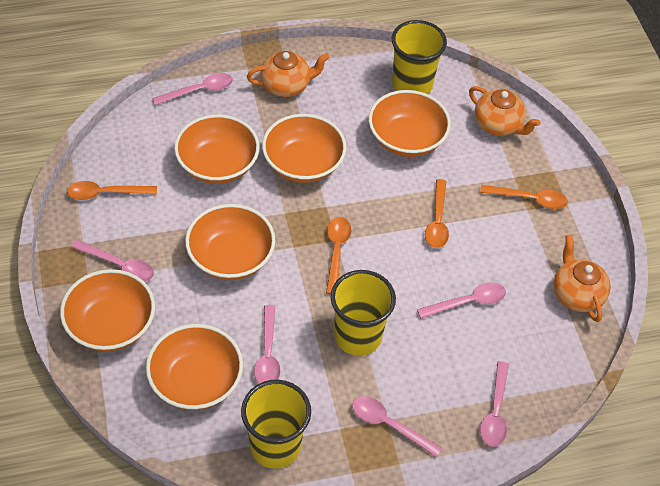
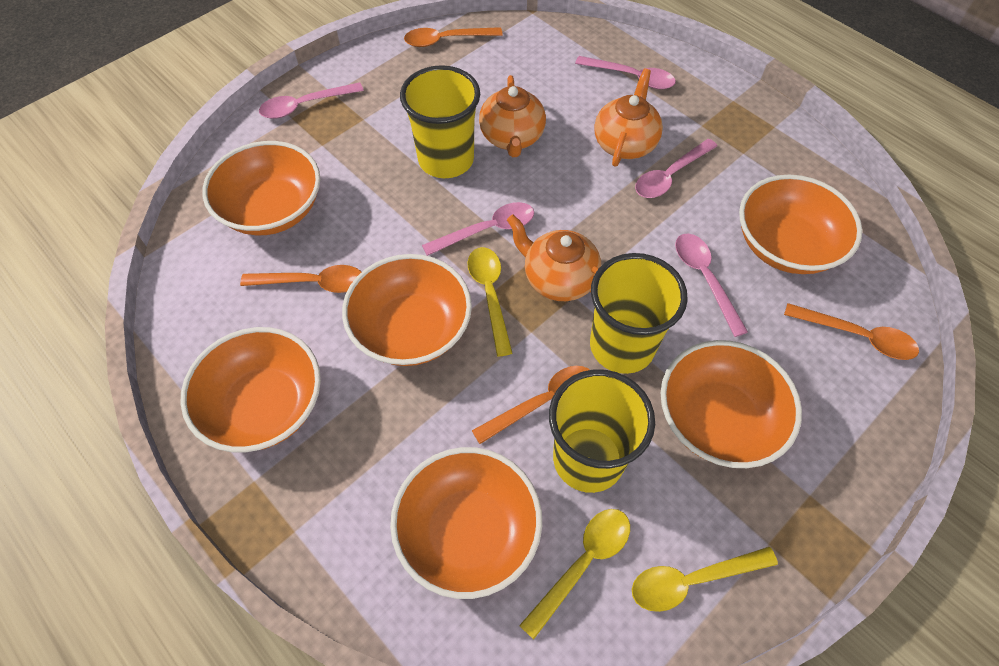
pink spoon: [71,240,154,282] [152,73,233,105] [254,305,280,384] [352,396,442,458] [417,282,506,319] [480,361,509,447] = 6 -> [259,82,364,119] [422,202,534,256] [575,56,676,89] [635,139,717,198] [675,234,748,337] = 5
yellow spoon: none = 0 -> [467,247,513,357] [519,509,630,640] [632,547,778,612] = 3

